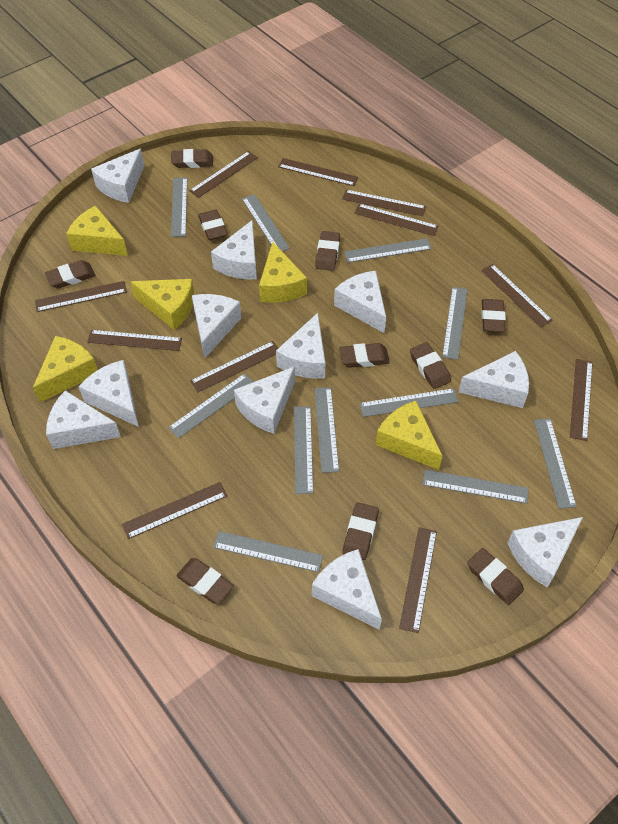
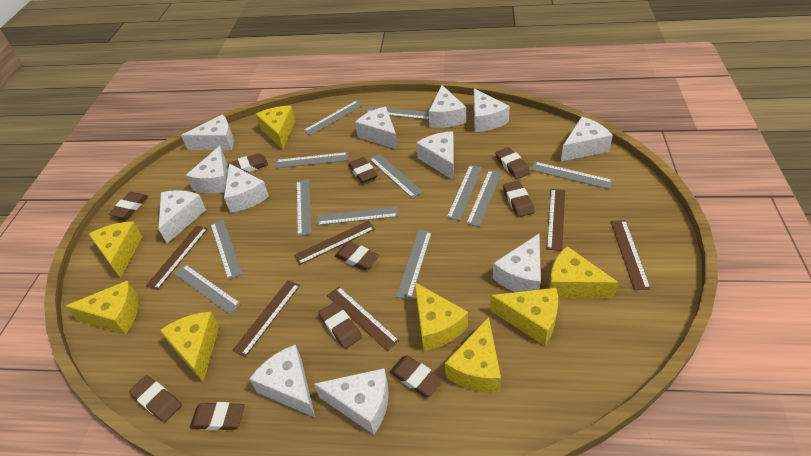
brown ruler: [35,281,127,312] [87,330,182,351] [122,482,227,539] [189,151,258,198] [190,341,278,393] [278,158,358,186] [342,190,426,216] [354,204,438,236] [399,527,437,633] [481,264,553,327] [570,359,593,441] = 11 -> [146,226,208,290] [232,280,300,357] [294,220,375,265] [327,287,400,351] [547,189,565,251] [610,220,651,290] = 6
grey ruler: [168,373,253,439] [171,178,187,237] [213,531,323,572] [242,194,290,251] [294,406,313,494] [314,387,339,473] [344,238,432,263] [359,388,459,417] [422,470,529,504] [442,287,468,360] [534,419,576,509] = 11 -> [174,264,241,314] [210,219,242,280] [275,152,348,169] [296,179,312,236] [303,100,363,135] [317,207,398,225] [366,106,429,120] [369,154,423,198] [396,230,432,300] [447,165,482,221] [466,170,502,227] [531,162,613,189] = 12
white cheese: [46,390,121,449] [79,360,139,427] [91,149,144,203] [192,294,241,359] [211,220,257,279] [234,366,295,434] [276,313,325,379] [312,549,382,630] [334,271,386,333] [458,351,529,408] [507,517,583,588] = 11 -> [158,190,206,243] [181,115,234,150] [186,146,228,194] [224,163,269,213] [250,344,315,417] [314,368,389,435] [355,106,398,150] [416,131,454,180] [428,85,466,128] [474,89,510,132] [493,234,541,292] [561,117,613,161] = 12
yellow cheese: [33,336,98,402] [66,205,128,256] [130,279,195,330] [259,242,307,303] [376,401,442,470] = 5 -> [65,281,139,335] [89,222,143,279] [160,312,219,382] [256,106,295,149] [415,282,468,351] [445,317,501,392] [490,288,558,346] [549,246,619,298] = 8

